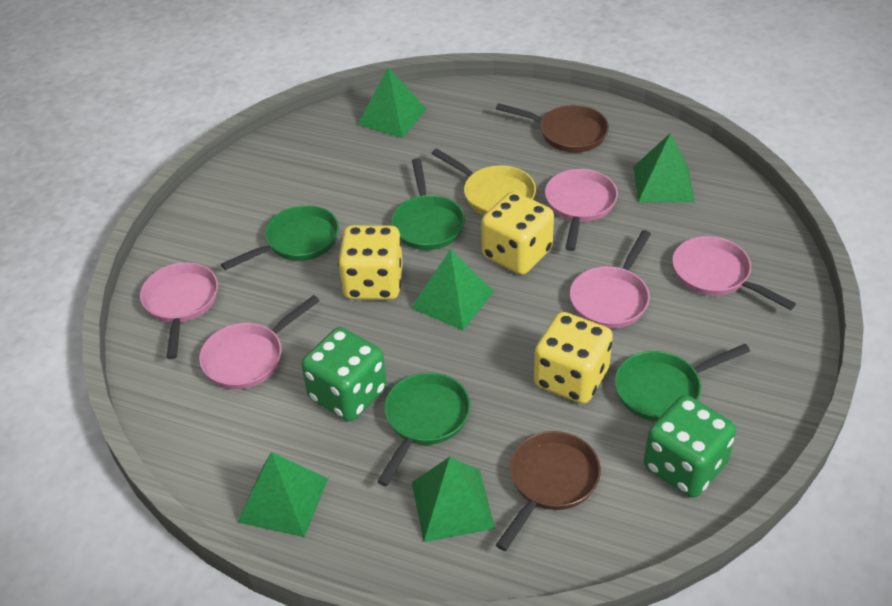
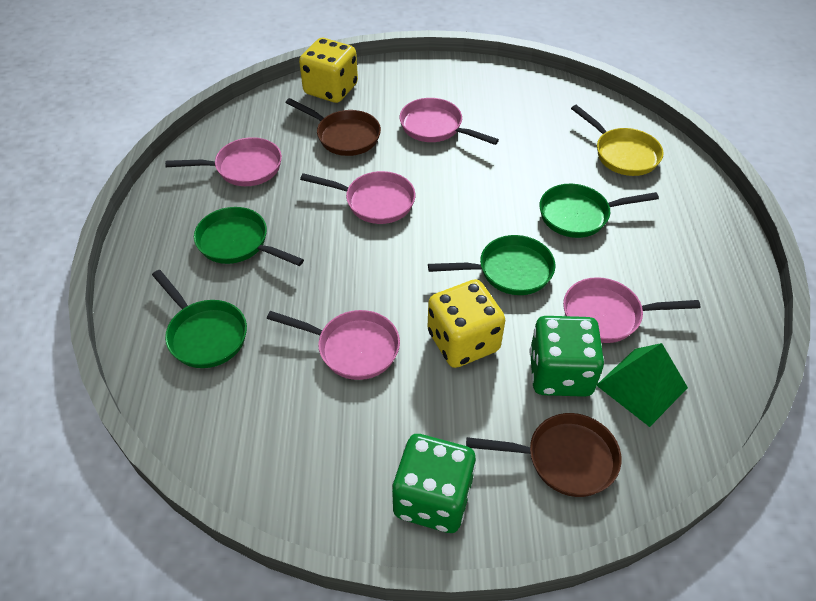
green pyramid: [238,452,328,537] [358,68,426,138] [411,249,494,330] [412,457,495,542] [633,133,695,202] = 5 -> [597,343,688,427] = 1
yellow dice: [338,225,403,300] [481,192,554,275] [534,312,613,404] = 3 -> [299,38,358,103] [428,279,505,368] = 2

